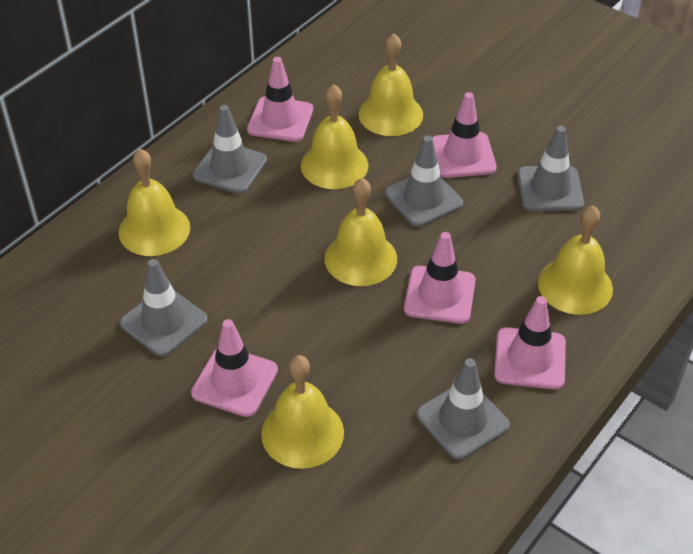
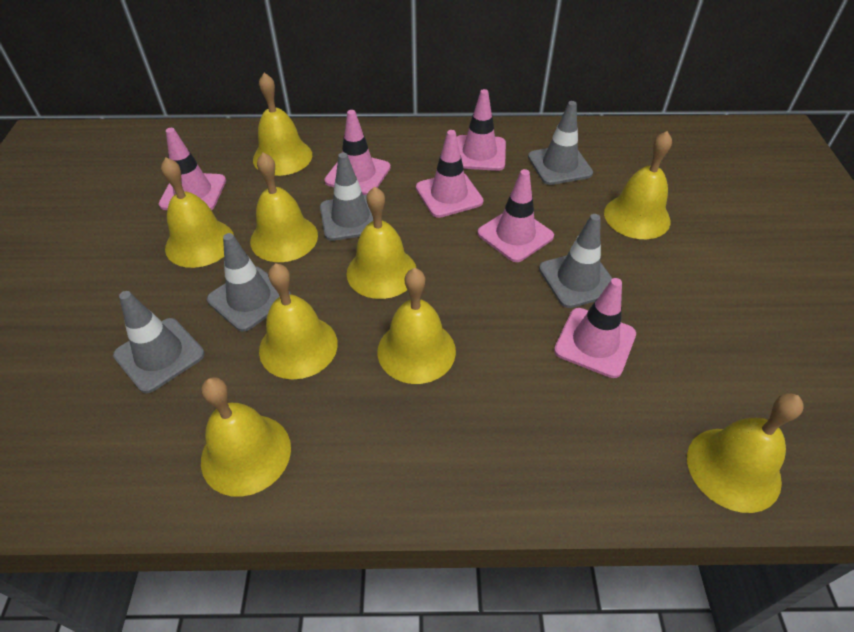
pink traffic cone: [191,319,278,417] [247,57,313,142] [404,232,476,324] [432,92,497,178] [494,296,566,390] = 5 -> [159,128,226,210] [324,110,391,195] [416,130,483,218] [457,89,506,171] [478,169,554,262] [554,278,636,378] = 6
yellow bell: [119,149,190,256] [261,355,344,469] [301,84,368,189] [324,178,397,286] [358,34,423,136] [538,206,613,315] = 6 -> [161,157,234,268] [201,377,291,497] [250,152,318,262] [253,73,312,176] [259,263,338,379] [347,187,417,299] [377,268,456,384] [604,131,672,239] [687,393,803,513] = 9

